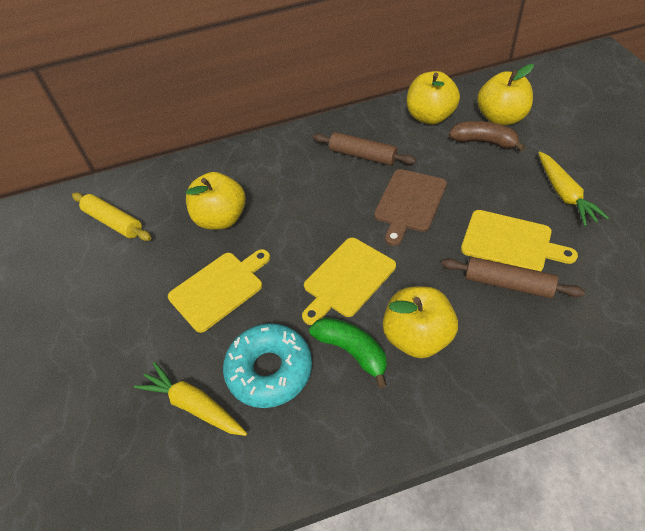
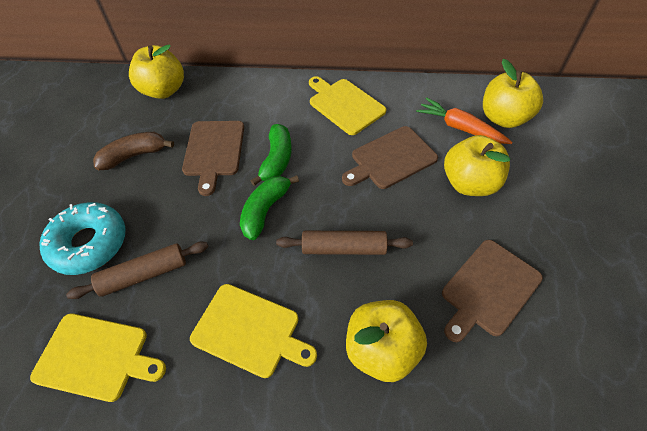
brown cutting board: [374,169,447,246] = 1 -> [182,121,244,196] [342,126,438,189] [442,240,543,342] = 3
green banana: [309,317,387,388] = 1 -> [240,175,299,240] [251,124,292,186] = 2
orange carrot: none = 0 -> [416,97,512,144] = 1
yellow carrot: [134,362,247,436] [538,151,609,226] = 2 -> none = 0
yellow rolling pin: [72,192,152,241] = 1 -> none = 0

